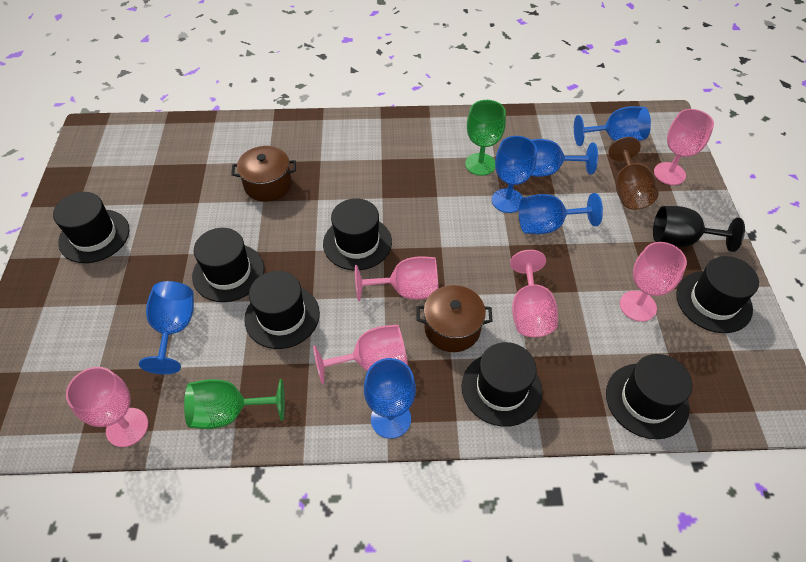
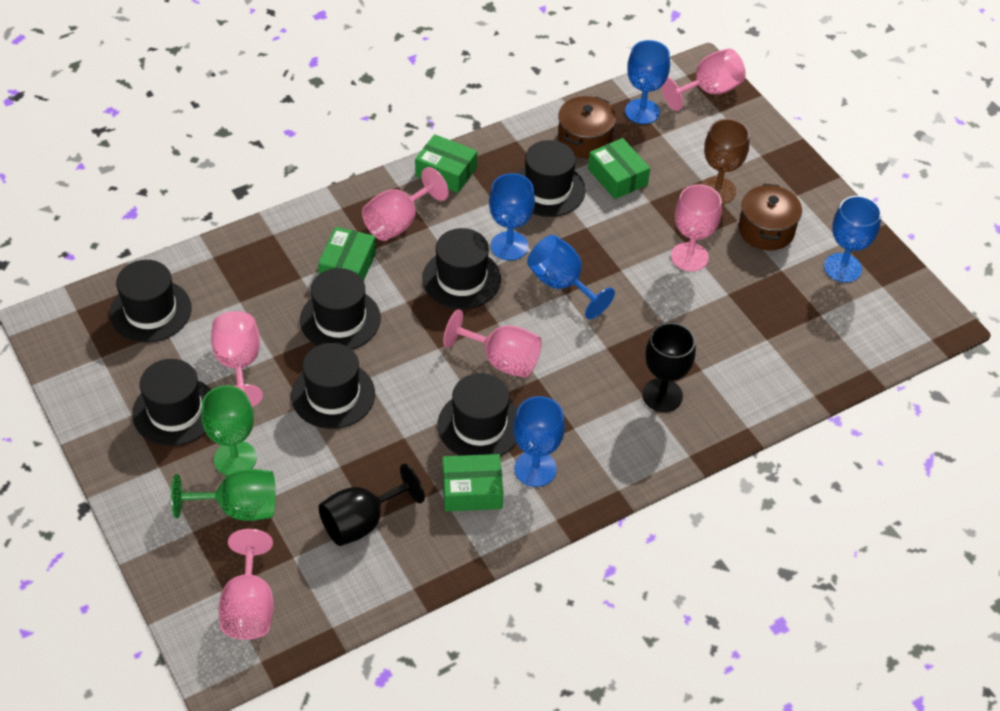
black goblet: [653,206,745,252] = 1 -> [319,463,425,546] [642,323,696,412] = 2
blue goblet: [139,281,194,374] [364,358,416,439] [492,136,537,213] [519,193,603,234] [531,139,598,177] [574,106,651,146] = 6 -> [489,173,535,260] [513,396,565,487] [527,235,615,319] [625,40,670,124] [824,196,882,283] = 5
green box: none = 0 -> [318,227,376,281] [415,134,477,193] [443,454,503,511] [588,138,650,199] = 4

